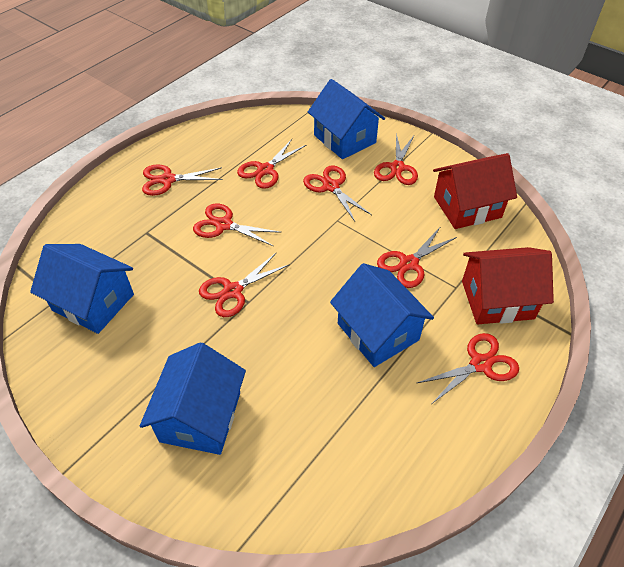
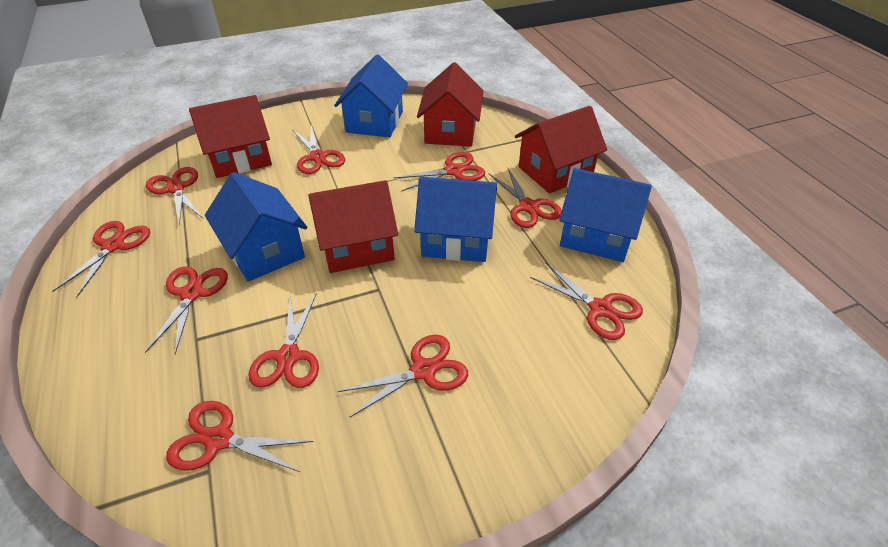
red house: [433,153,517,229] [462,247,554,324] = 2 -> [189,95,272,178] [308,180,398,273] [417,62,484,147] [515,106,607,193] = 4
red scissors: [142,164,223,196] [193,203,282,246] [199,253,290,317] [237,139,306,189] [303,165,372,222] [374,133,418,185] [377,226,457,288] [417,333,519,403] = 8 -> [52,221,150,298] [145,266,228,355] [146,167,204,225] [166,401,313,472] [249,292,319,388] [292,125,345,174] [338,335,468,417] [393,152,485,192] [489,168,562,228] [530,263,643,340] = 10

